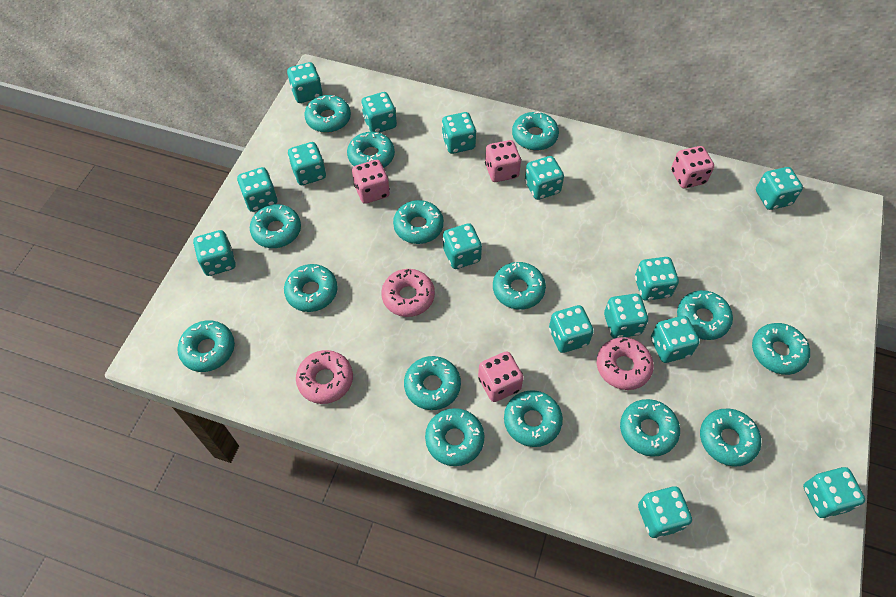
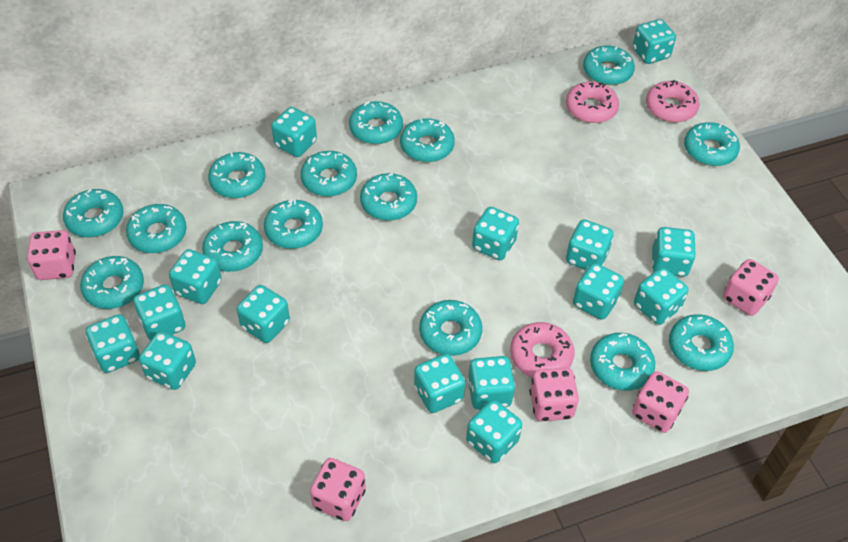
pink dice: [352,160,390,204] [478,351,523,402] [485,140,521,182] [671,146,714,188] = 4 -> [27,230,76,280] [310,458,366,521] [529,368,579,421] [632,371,689,433] [723,259,779,316] = 5

